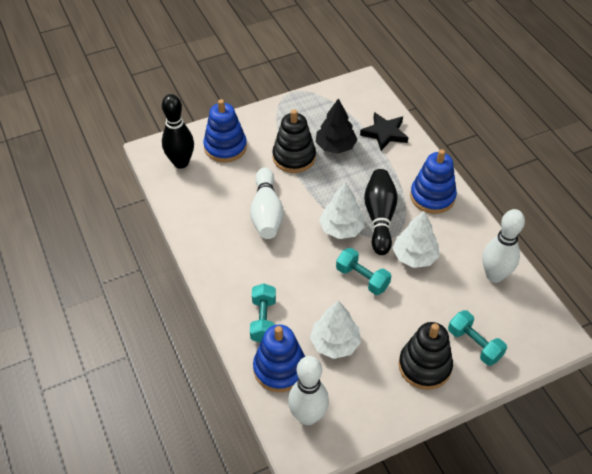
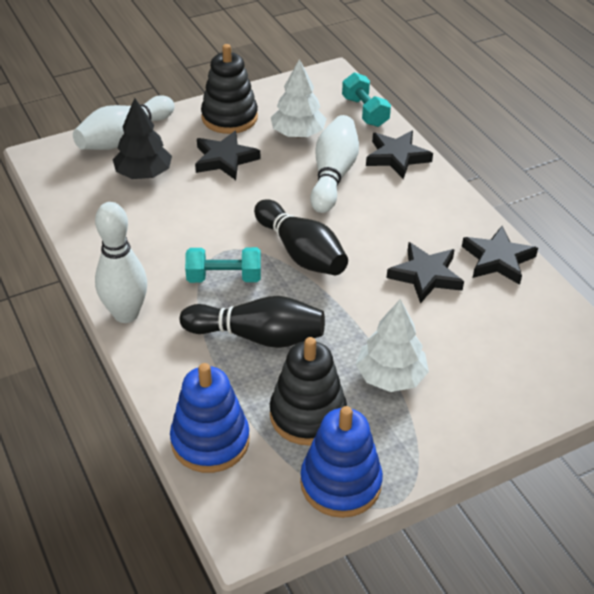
black star: [360,112,408,151] = 1 -> [195,131,260,180] [366,131,433,179] [387,242,464,304] [462,226,538,285] = 4
blue stacking toy: [203,99,247,163] [253,325,305,392] [410,149,457,214] = 3 -> [170,363,250,473] [300,406,383,518] = 2
turquoise dumbbell: [250,283,276,343] [336,248,391,295] [448,310,507,366] = 3 -> [185,247,261,283] [342,72,391,127] = 2
white tree: [310,301,361,359] [319,183,365,239] [392,211,440,268] = 3 -> [271,59,326,137] [356,299,429,392] = 2

